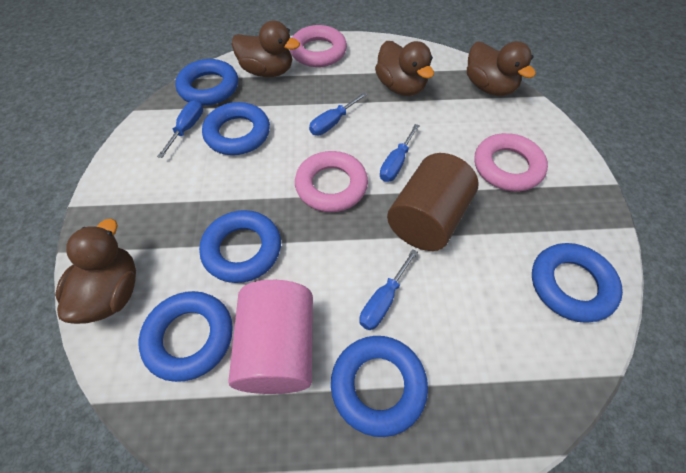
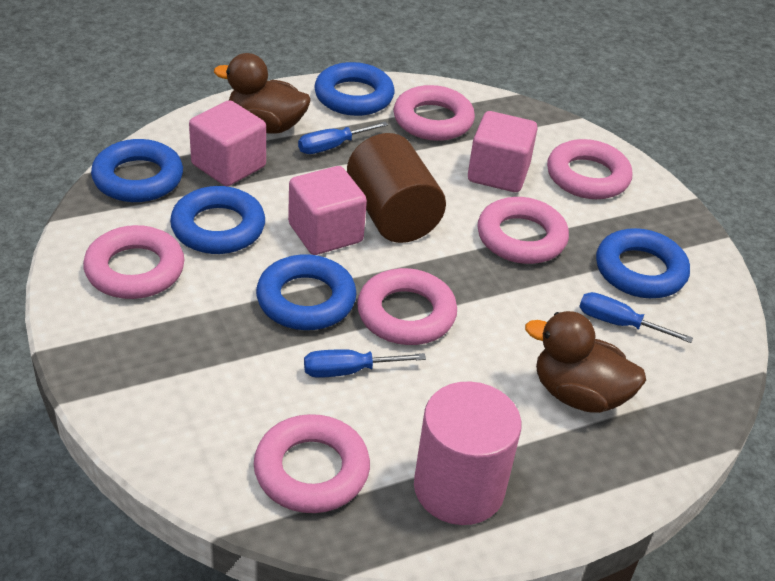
blue ring: [139,291,233,382] [175,59,238,106] [199,210,281,283] [202,102,270,155] [331,336,428,437] [532,243,623,323] = 6 -> [91,139,183,202] [170,186,265,254] [256,254,357,330] [314,62,395,116] [596,228,690,298] = 5
blue screwdriver: [157,100,203,158] [309,92,367,135] [359,249,418,330] [380,124,420,182] = 4 -> [298,122,388,154] [304,349,426,378] [579,292,693,343] = 3
brown duck: [55,219,136,324] [232,20,300,77] [375,41,434,96] [467,41,536,96] = 4 -> [214,53,311,134] [525,311,646,413] = 2
pink cube: none = 0 -> [189,100,266,186] [288,166,367,255] [468,111,538,192] = 3
pink ring: [290,25,347,67] [295,151,368,212] [474,133,548,192] = 3 -> [83,225,184,299] [254,414,370,513] [357,268,457,345] [394,85,475,141] [477,197,569,264] [547,139,632,199] = 6

